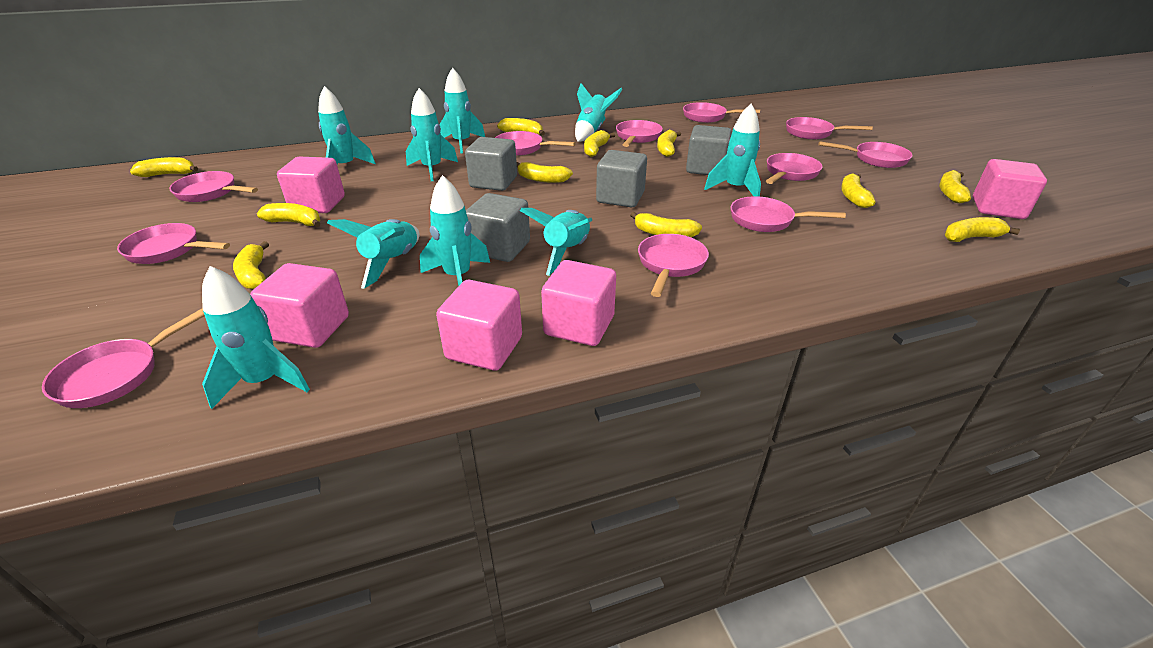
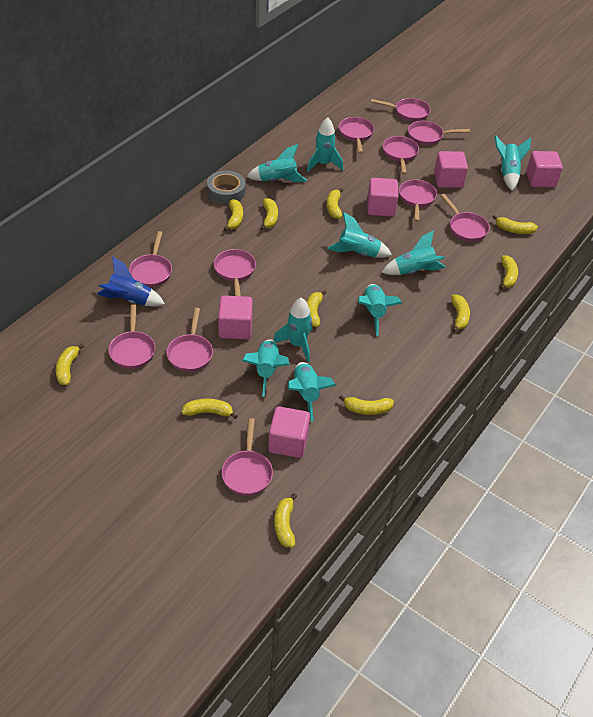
blue rocket: none = 0 -> [97,256,165,306] = 1
grey cube: [465,137,517,191] [466,193,530,262] [596,150,647,207] [686,125,732,175] = 4 -> none = 0
grey tape: none = 0 -> [207,171,245,204] = 1

